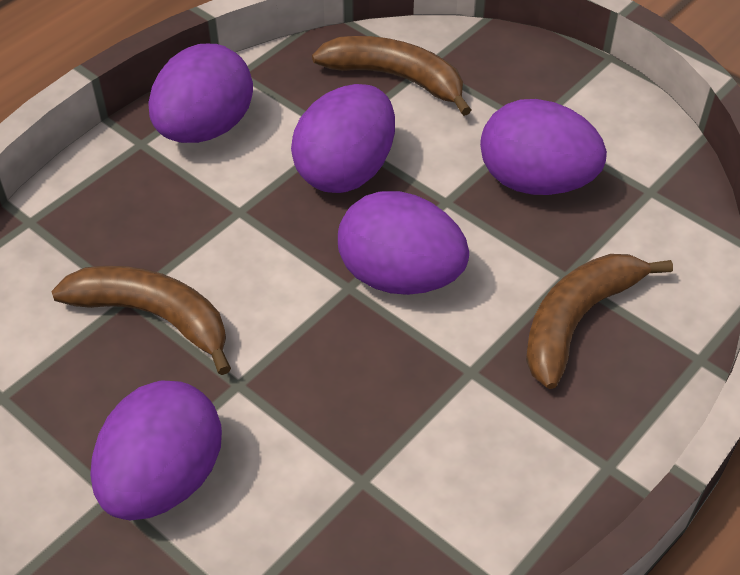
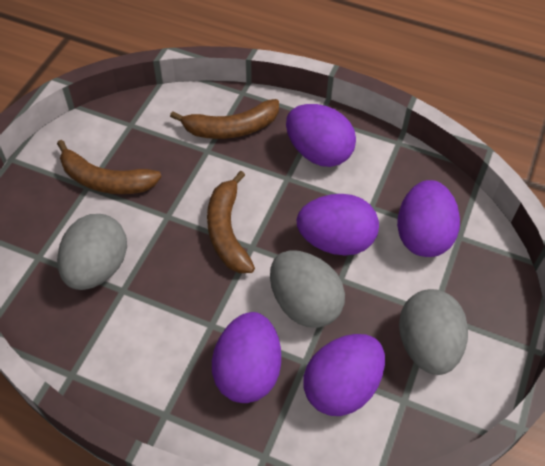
grey egg: none = 0 -> [57,214,127,290] [270,250,345,328] [399,289,468,375] = 3

